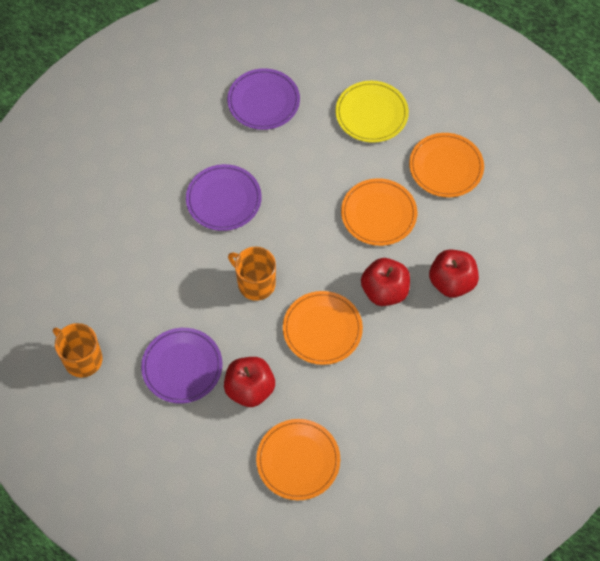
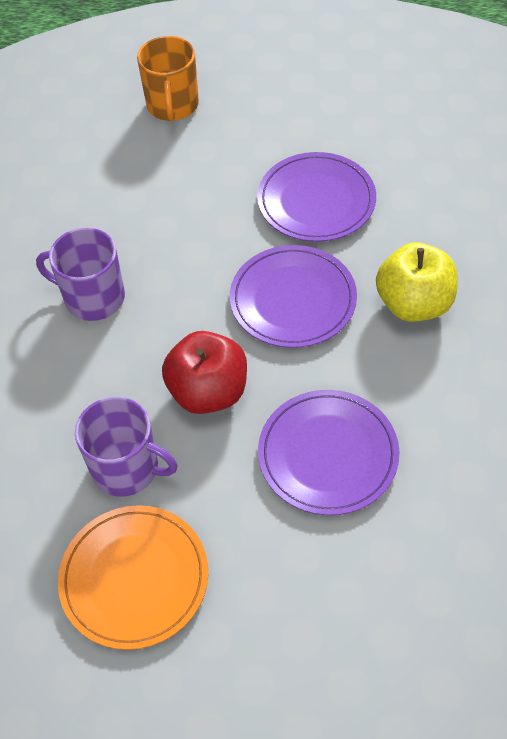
orange mug: [53,323,103,378] [228,247,276,301] = 2 -> [137,36,199,121] = 1
orange plate: [256,419,340,500] [283,291,363,365] [341,178,417,246] [409,133,484,197] = 4 -> [58,505,208,650] = 1
purple mug: none = 0 -> [36,228,125,321] [75,397,178,497] = 2
red apple: [224,357,275,407] [361,258,410,306] [429,249,479,298] = 3 -> [162,331,247,414] = 1
yellow apple: none = 0 -> [376,243,458,322] = 1
yellow plate: [335,81,409,143] = 1 -> none = 0

